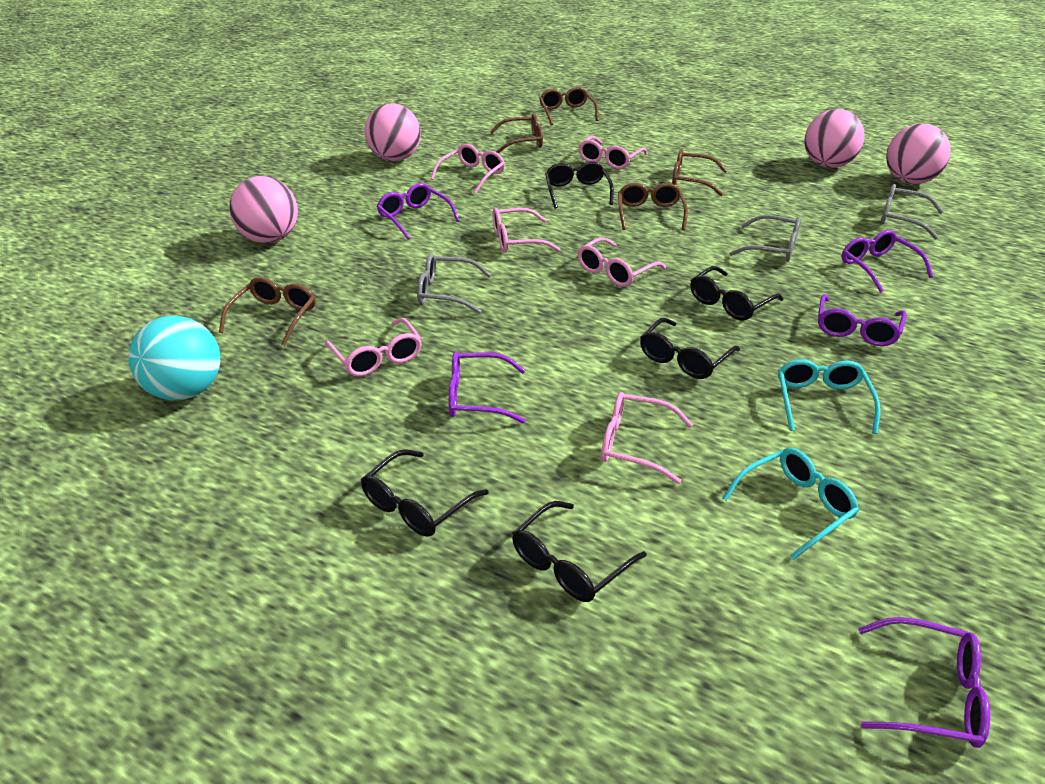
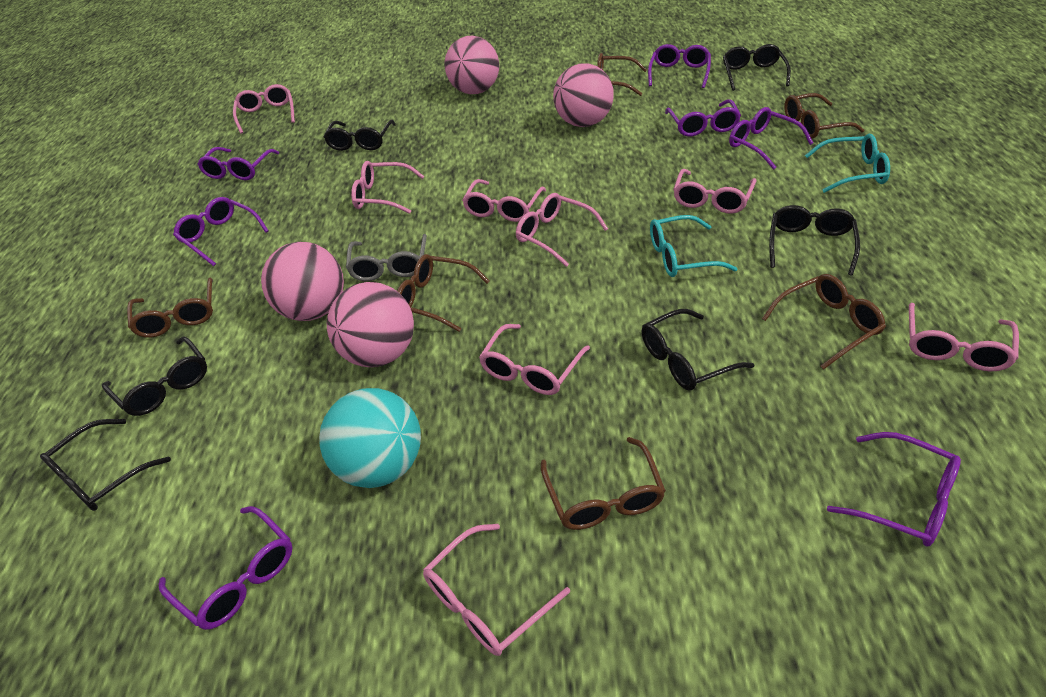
black glasses: [361,449,489,537] [512,501,647,602] [545,161,614,209] [640,318,740,379] [690,266,783,320] = 5 -> [40,419,171,511] [102,336,207,416] [324,120,396,151] [642,309,755,391] [723,44,791,91] [769,205,860,275] = 6
brown glasses: [219,277,316,346] [490,113,543,153] [539,87,599,125] [618,183,688,230] [672,149,727,196] = 5 -> [127,277,213,338] [397,254,490,332] [541,437,666,530] [597,53,647,96] [762,274,886,370] [784,93,864,139] = 6
grey glasses: [417,254,491,314] [729,215,801,262] [880,184,944,239] = 3 -> [346,234,427,281] = 1
pink glasses: [325,318,422,376] [431,144,505,193] [493,208,561,253] [578,237,666,287] [579,136,648,169] [601,392,693,484] = 6 -> [233,84,295,134] [351,161,424,214] [423,524,570,656] [462,179,546,222] [479,324,590,395] [516,193,608,267] [673,169,756,214] [909,303,1019,371] = 8
purple glasses: [377,183,460,240] [449,352,526,423] [818,294,907,346] [842,230,933,293] [858,617,990,748] = 5 -> [159,506,293,630] [173,197,269,266] [197,147,279,180] [648,44,711,88] [665,99,741,137] [729,107,813,170] [827,432,961,547] = 7

